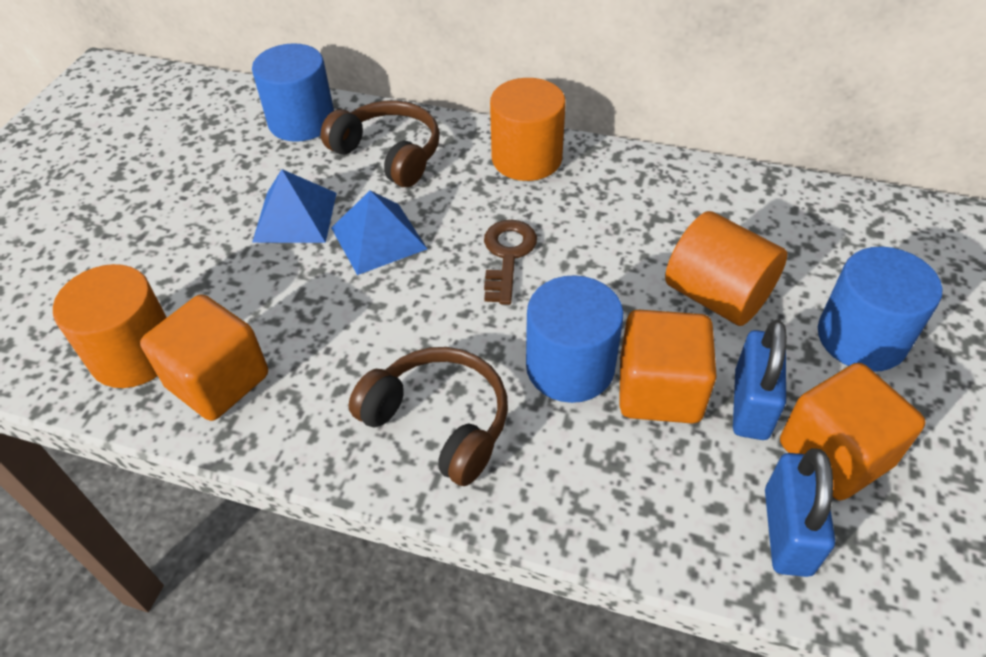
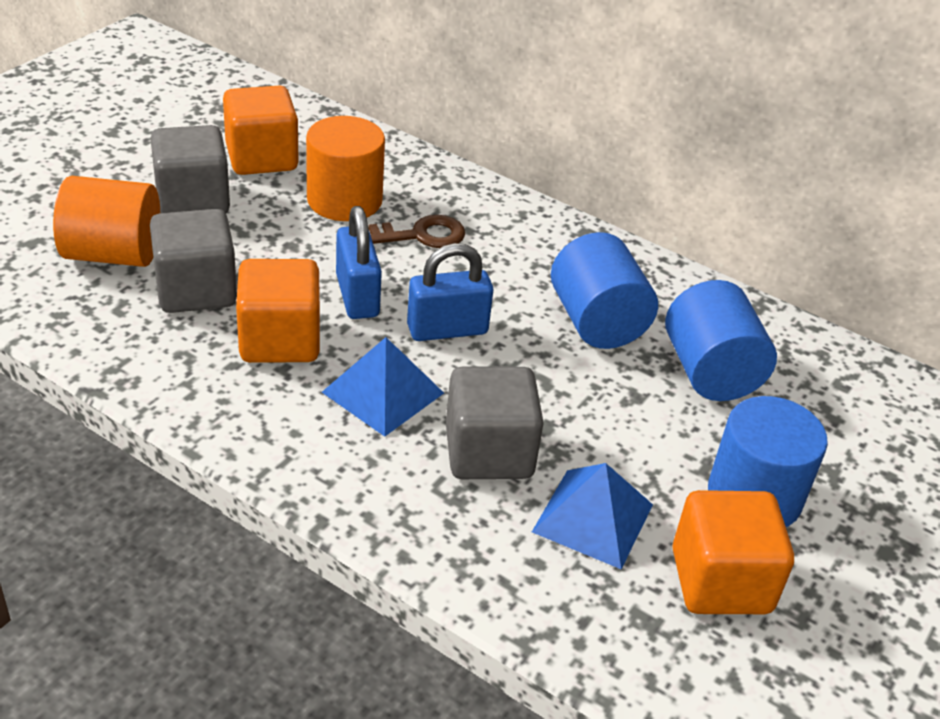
brown headphones: [321,100,439,187] [349,347,508,486] = 2 -> none = 0
grey cube: none = 0 -> [150,125,230,213] [150,209,237,313] [446,367,544,479] = 3
orange cylinder: [53,264,167,388] [490,78,566,181] [665,211,787,326] = 3 -> [53,176,160,267] [306,116,385,221] = 2

